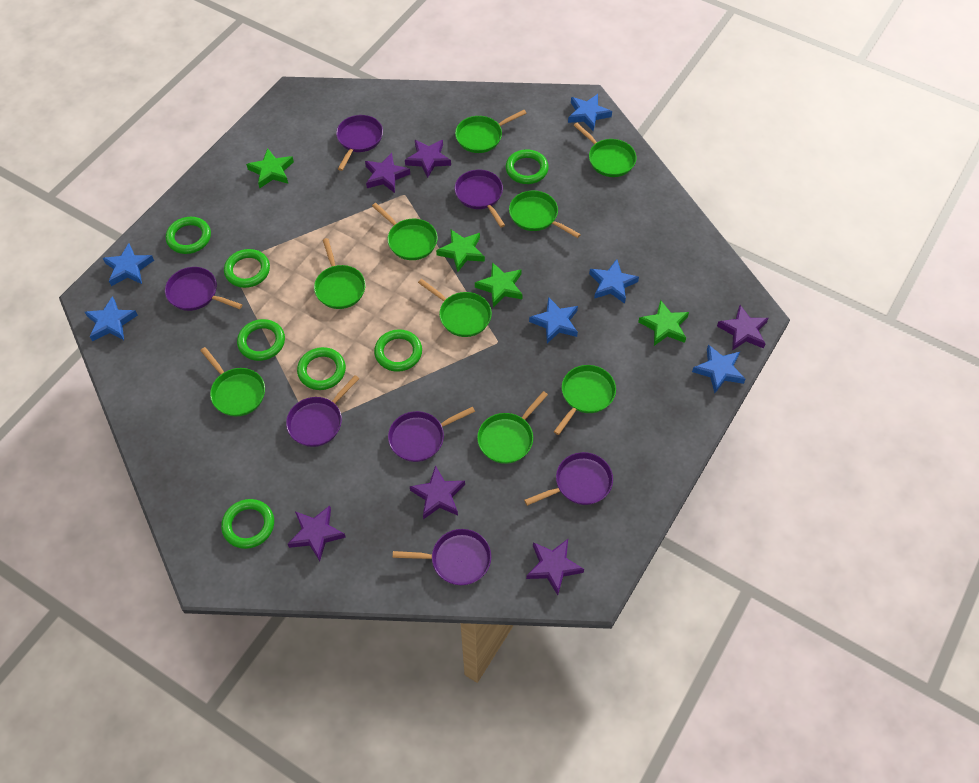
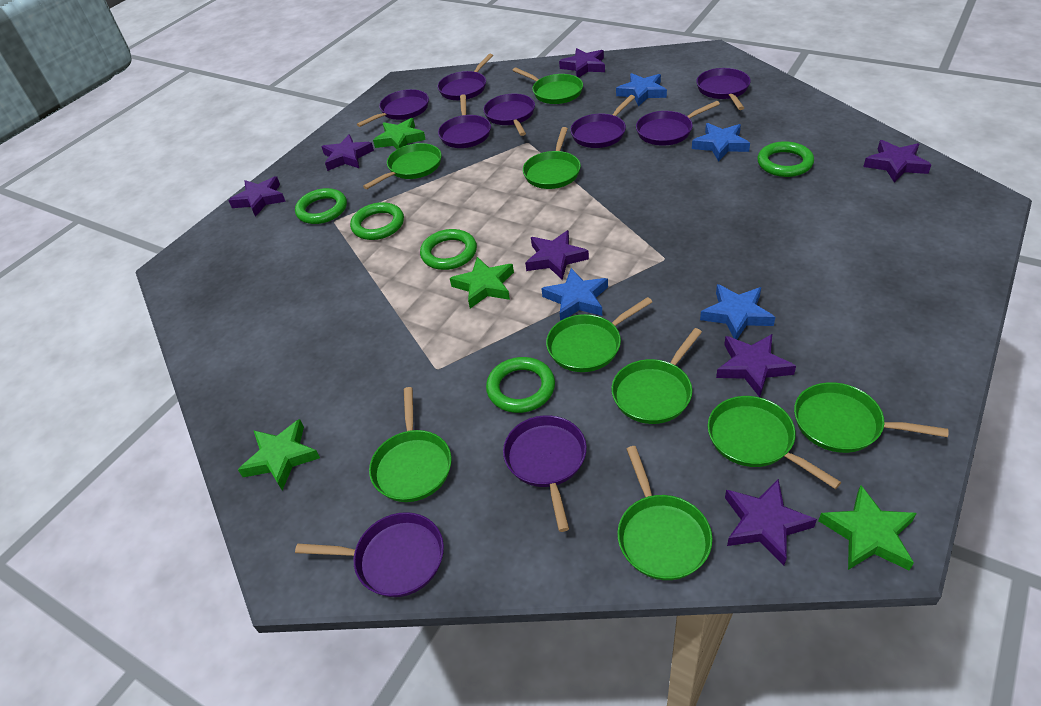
blue star: [85,296,138,341] [103,243,154,286] [529,297,578,343] [568,94,612,131] [589,259,639,304] [692,344,746,393] = 6 -> [541,268,608,321] [616,73,667,106] [692,123,750,162] [700,284,775,339] = 4
green ring: [166,217,211,254] [221,499,274,549] [224,249,270,288] [237,319,285,361] [297,347,346,390] [374,329,422,372] [506,149,549,184] = 7 -> [295,188,347,224] [350,202,404,240] [420,229,477,270] [486,357,555,413] [757,141,814,177] = 5
purple pan: [165,267,242,311] [286,375,359,447] [336,115,383,171] [388,407,475,462] [393,529,491,585] [455,170,505,228] [524,452,613,506] = 7 -> [295,512,444,597] [357,89,429,127] [438,54,493,100] [438,94,491,148] [483,94,535,136] [503,415,587,532] [570,95,635,148] [636,101,720,146] [696,68,751,110] = 9
purple star: [288,506,346,561] [365,153,410,193] [405,140,451,178] [409,466,465,519] [526,539,584,595] [717,305,769,351] = 6 -> [228,176,286,217] [321,134,374,171] [525,230,589,280] [559,48,605,78] [716,334,796,397] [725,479,817,566] [863,140,931,183] = 7

